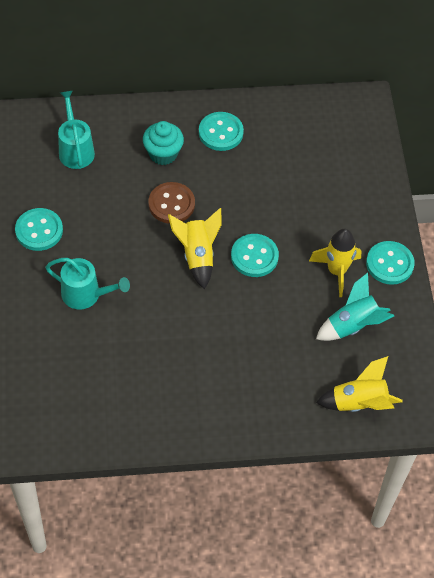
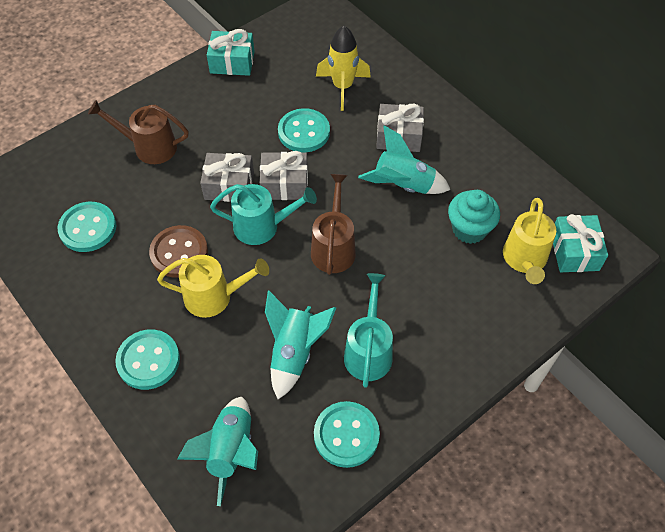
brown watering can: none = 0 -> [88,100,189,164] [311,174,356,275] = 2
grey gift: none = 0 -> [200,153,254,202] [260,151,308,200] [376,104,424,152] = 3
turquoise gift: none = 0 -> [207,29,255,76] [553,214,608,272] = 2
turquoise rocket: [316,272,394,341] = 1 -> [177,397,258,506] [265,290,336,399] [358,125,451,194] = 3
yellow rocket: [168,208,222,289] [309,229,361,297] [316,356,403,412] = 3 -> [316,26,371,111] = 1
yellow watering can: none = 0 -> [157,255,269,318] [503,198,556,284] = 2

